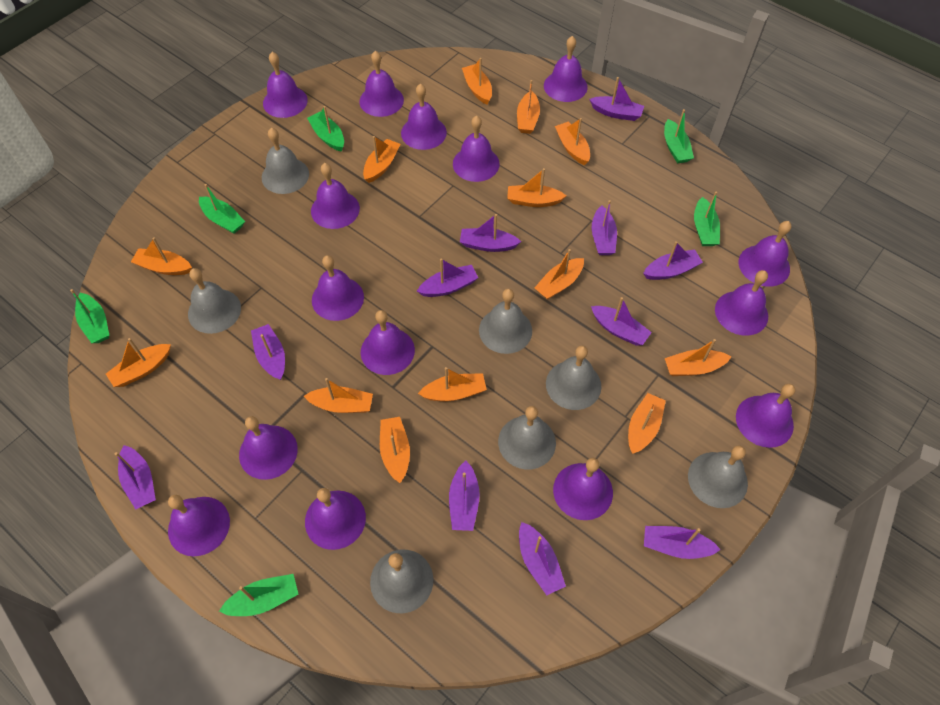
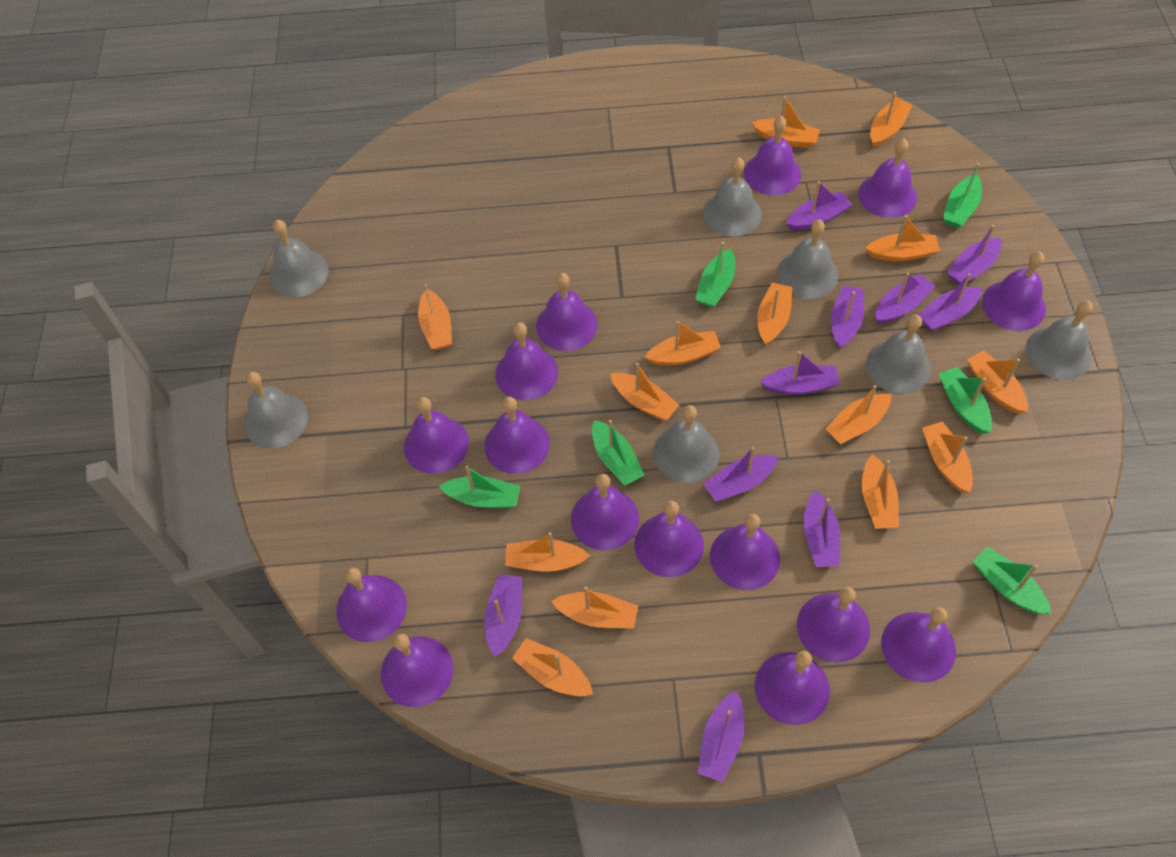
orange boat: [106,338,171,387] [131,237,192,275] [304,378,373,413] [363,136,400,183] [380,417,410,483] [418,367,487,402] [462,58,492,105] [507,168,566,207] [517,80,540,134] [535,249,584,300] [555,118,590,165] [628,393,666,454] [665,339,731,376] = 13 -> [418,284,452,350] [505,532,590,572] [512,638,593,696] [551,586,638,629] [610,363,679,421] [645,321,721,366] [752,96,820,148] [757,283,792,346] [825,385,891,444] [862,454,899,529] [865,215,940,261] [870,92,912,148] [922,421,973,493] [967,350,1028,414] = 14
purple boat: [115,445,156,509] [251,324,285,380] [417,258,478,297] [449,460,480,531] [460,214,521,252] [519,522,566,595] [589,77,644,121] [591,297,652,346] [592,200,617,255] [643,241,703,280] [644,526,721,559] = 11 -> [484,574,522,657] [697,691,744,782] [703,447,778,502] [760,351,840,395] [786,181,852,231] [804,490,840,567] [831,285,864,349] [875,272,935,324] [918,273,982,331] [946,225,1002,285] = 10

